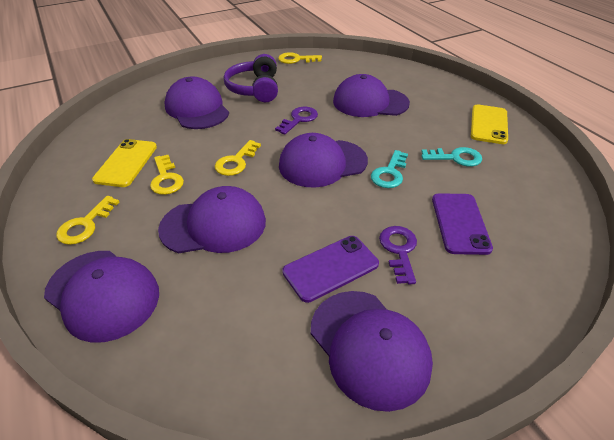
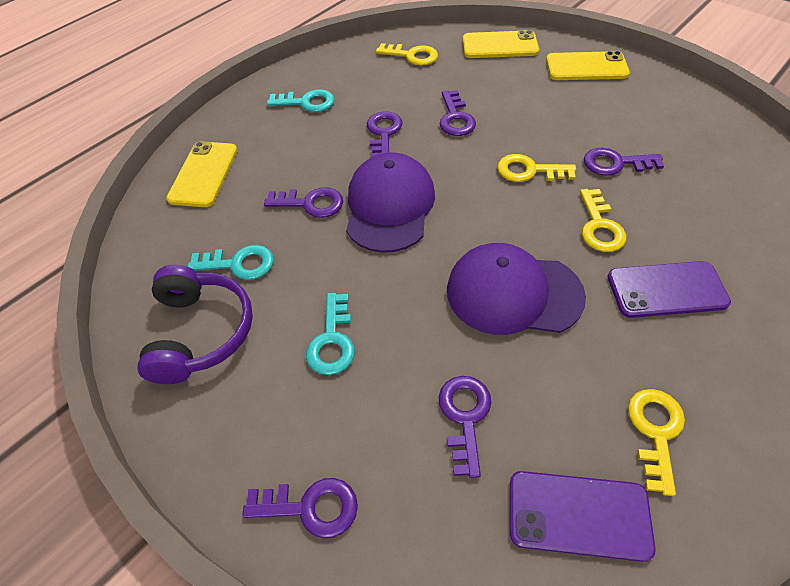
purple cap: [44,251,159,343] [158,186,266,253] [164,76,229,129] [279,133,368,188] [311,291,433,412] [333,74,410,117] = 6 -> [346,152,435,253] [447,243,586,335] = 2
purple key: [275,107,318,135] [379,226,417,284] = 2 -> [242,478,358,538] [264,187,343,218] [367,111,403,157] [439,376,491,478] [440,90,476,136] [584,148,664,176] = 6
turquoise key: [371,150,408,188] [421,147,482,167] = 2 -> [188,245,274,280] [267,89,335,112] [306,293,355,375] = 3
yellow phone: [92,139,157,187] [471,105,508,144] = 2 -> [166,141,238,207] [463,30,539,58] [546,51,630,80] = 3

